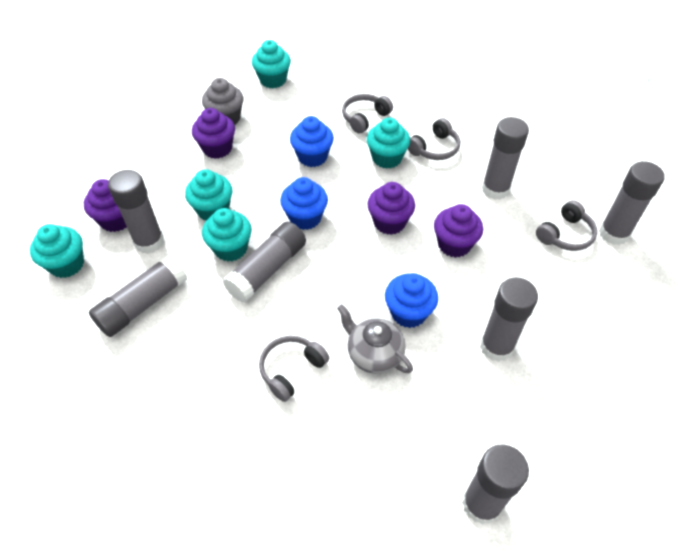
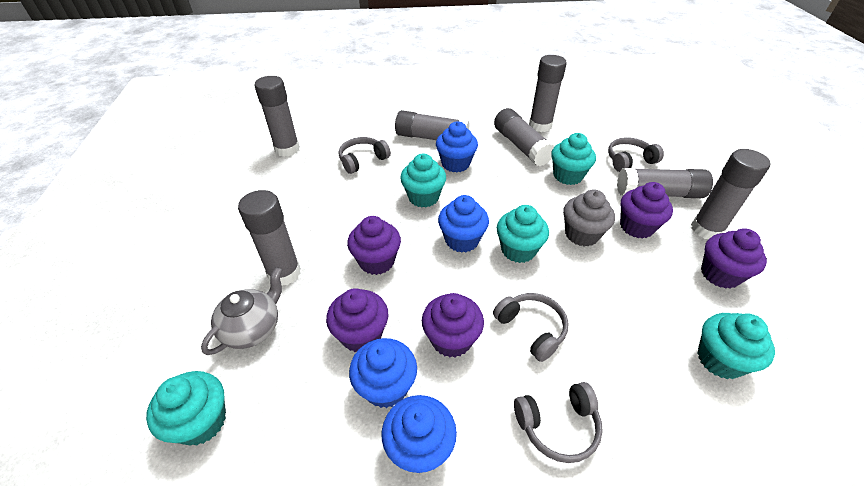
blue cupcake: [280,177,328,230] [290,116,334,167] [385,273,438,328] = 3 -> [349,338,417,408] [382,395,457,473] [436,121,478,172] [438,195,489,253] = 4
purple cupcake: [84,179,127,232] [192,108,235,159] [367,182,415,235] [434,204,483,258] = 4 -> [326,288,388,352] [347,216,401,275] [422,293,484,358] [620,182,673,239] [701,229,767,289] = 5

